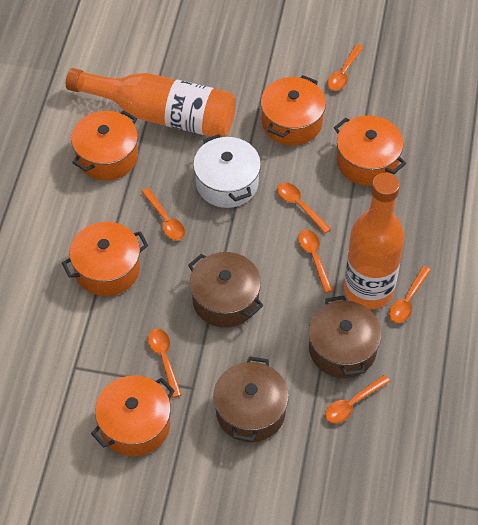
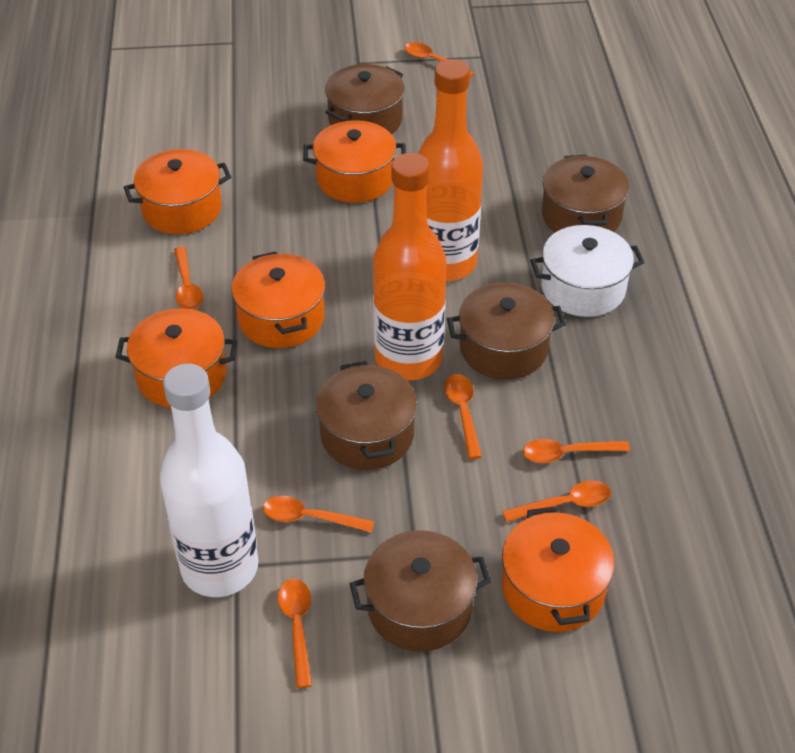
brown pot: [188,252,264,328] [213,356,289,442] [308,296,382,378] = 3 -> [315,361,417,470] [325,64,405,134] [350,530,491,652] [447,282,566,380] [542,155,630,232] = 5
white bottle: none = 0 -> [160,363,259,597] = 1

